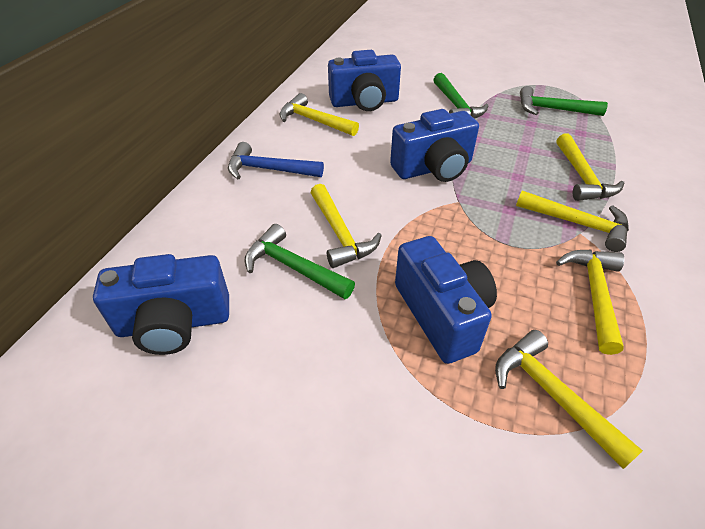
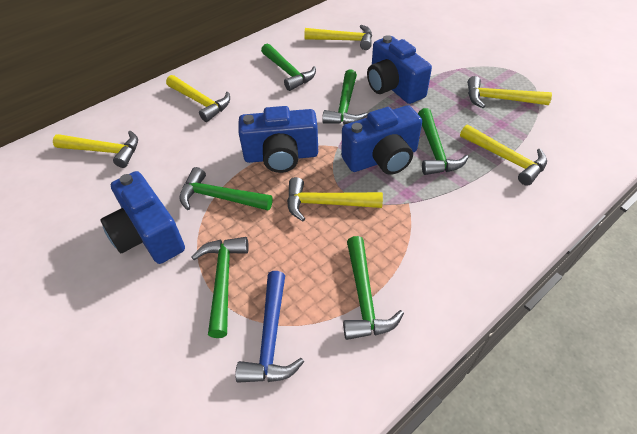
green hammer: [245,224,355,299] [433,73,488,119] [520,86,608,116] = 3 -> [179,167,273,210] [191,237,249,338] [261,43,316,91] [322,69,367,125] [343,236,404,340] [418,108,469,175] = 6

